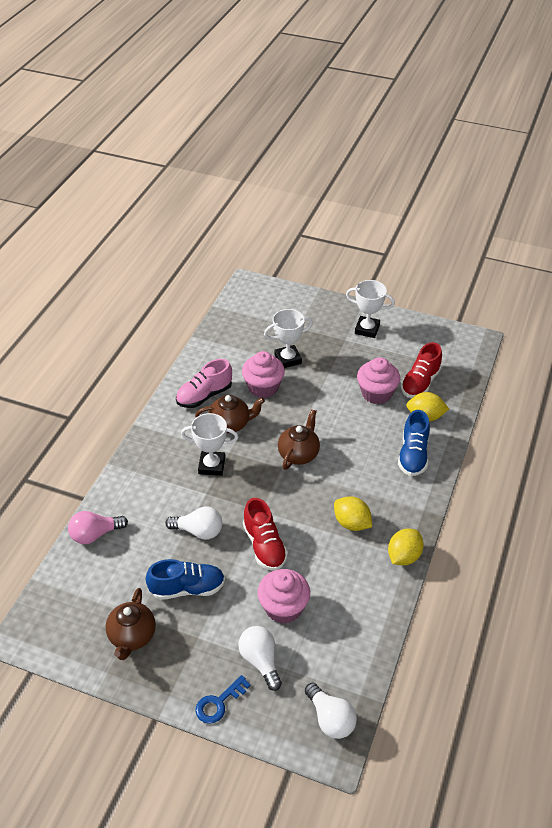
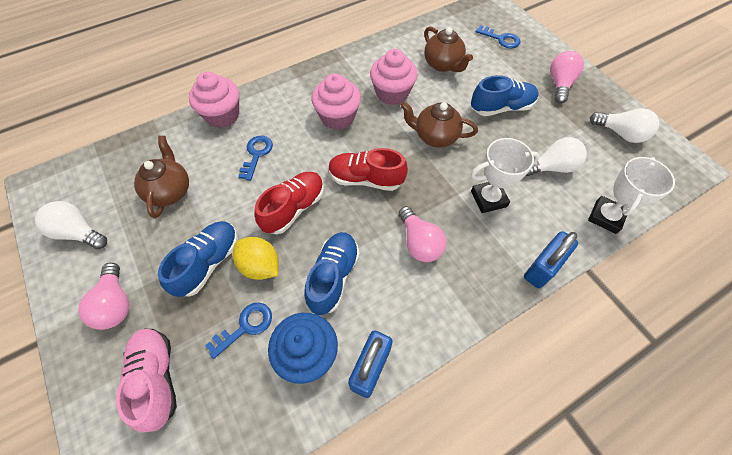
blue cupcake: none = 0 -> [268,313,338,384] = 1
blue key: [195,675,251,724] = 1 -> [205,303,272,359] [238,136,273,181] [475,25,521,48] = 3
blue padlock: none = 0 -> [348,330,393,398] [524,231,578,288] = 2
blue shoe: [146,559,225,600] [398,410,430,476] = 2 -> [158,221,238,297] [304,232,360,315] [471,75,539,116] = 3
pink light bulb: [68,511,128,544] = 1 -> [78,263,130,330] [399,206,447,262] [550,51,584,104] = 3
white trophy: [181,413,238,476] [264,309,313,368] [346,280,395,338] = 3 -> [471,138,539,213] [588,157,675,234] = 2
yellow lemon: [334,496,372,531] [388,529,424,565] [406,392,449,421] = 3 -> [233,237,278,280] = 1

